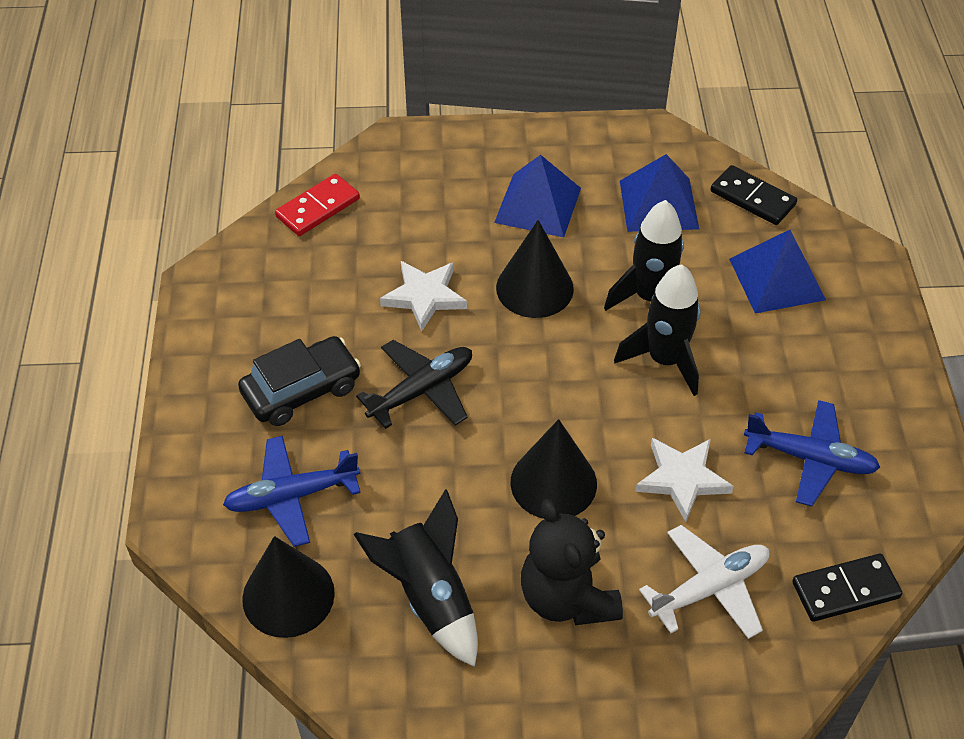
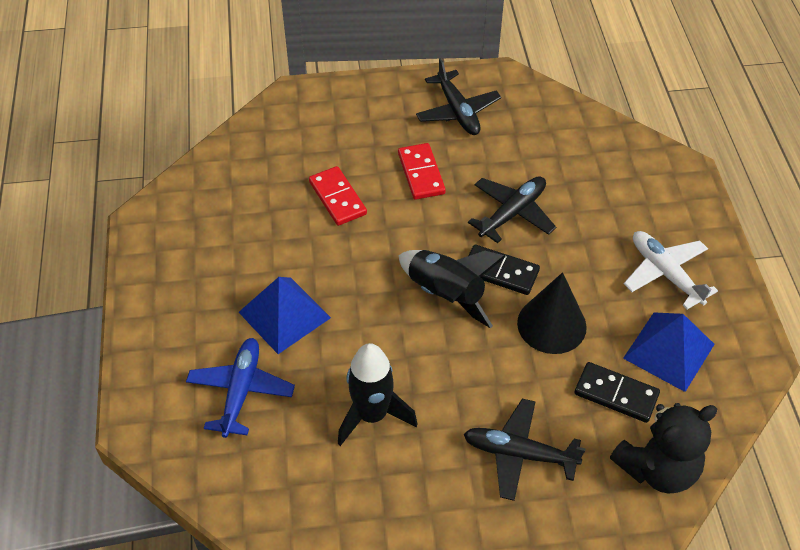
black car: [238,336,361,426] = 1 -> none = 0
black cone: [242,536,335,638] [496,220,574,318] [511,419,597,519] = 3 -> [517,272,587,354] = 1
black plane: [356,340,472,429] = 1 -> [416,58,501,135] [464,399,586,501] [468,176,556,243] = 3
black rocket: [353,489,478,667] [604,200,684,311] [614,264,701,396] = 3 -> [338,343,417,446] [398,250,506,328] = 2
blue plane: [223,436,361,547] [744,400,880,506] = 2 -> [186,338,295,438] = 1
blue pyramid: [494,155,581,237] [620,154,699,232] [729,230,826,314] = 3 -> [239,277,331,354] [623,312,715,392] = 2
red domino: [275,174,360,236] = 1 -> [309,166,367,226] [398,143,446,200] = 2
white star: [380,261,467,331] [635,438,734,522] = 2 -> none = 0

